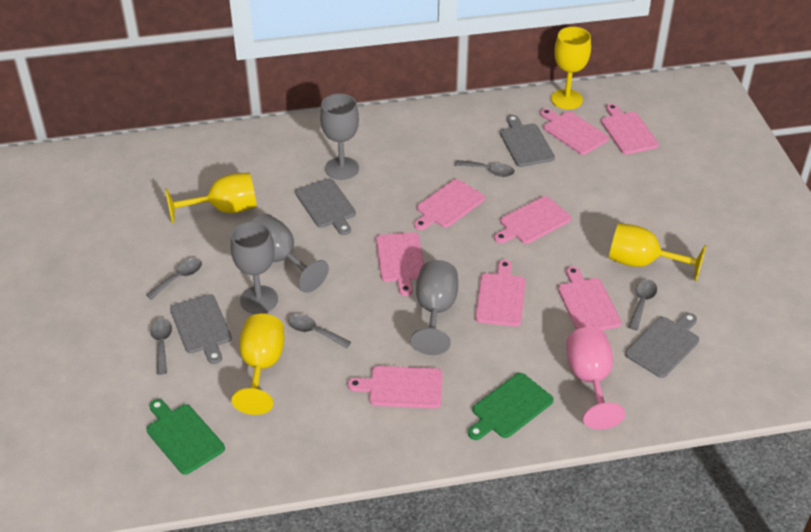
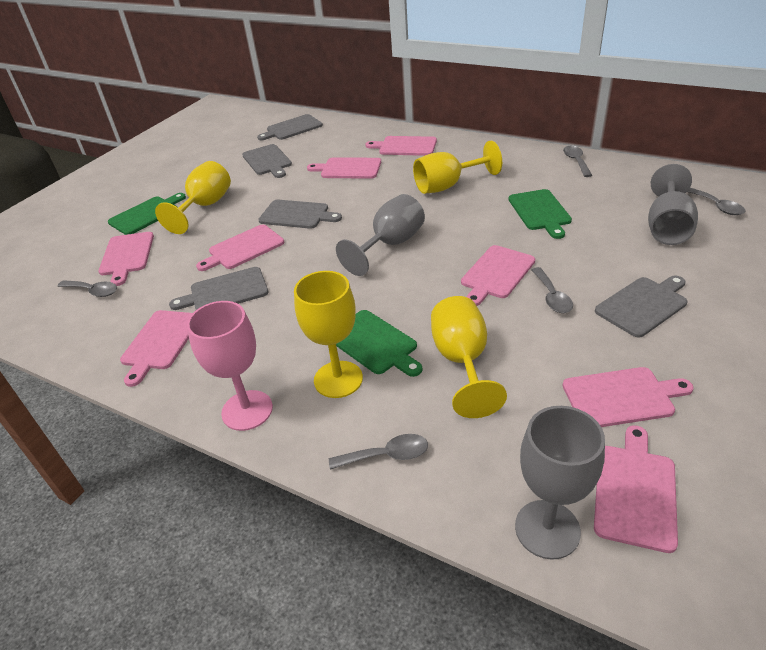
green cutting board: [146,399,225,475] [468,373,553,440] = 2 -> [108,193,186,235] [336,310,422,377] [508,189,572,239] = 3
grey cutting board: [170,294,232,364] [295,178,356,235] [500,115,555,167] [625,313,699,378] = 4 -> [169,267,269,310] [242,144,292,178] [257,114,323,140] [258,200,342,229] [595,275,688,338] = 5
grey goblet: [231,221,278,314] [252,214,329,293] [320,94,359,180] [411,260,458,355] = 4 -> [336,194,425,276] [515,406,605,560] [648,164,698,245] = 3

